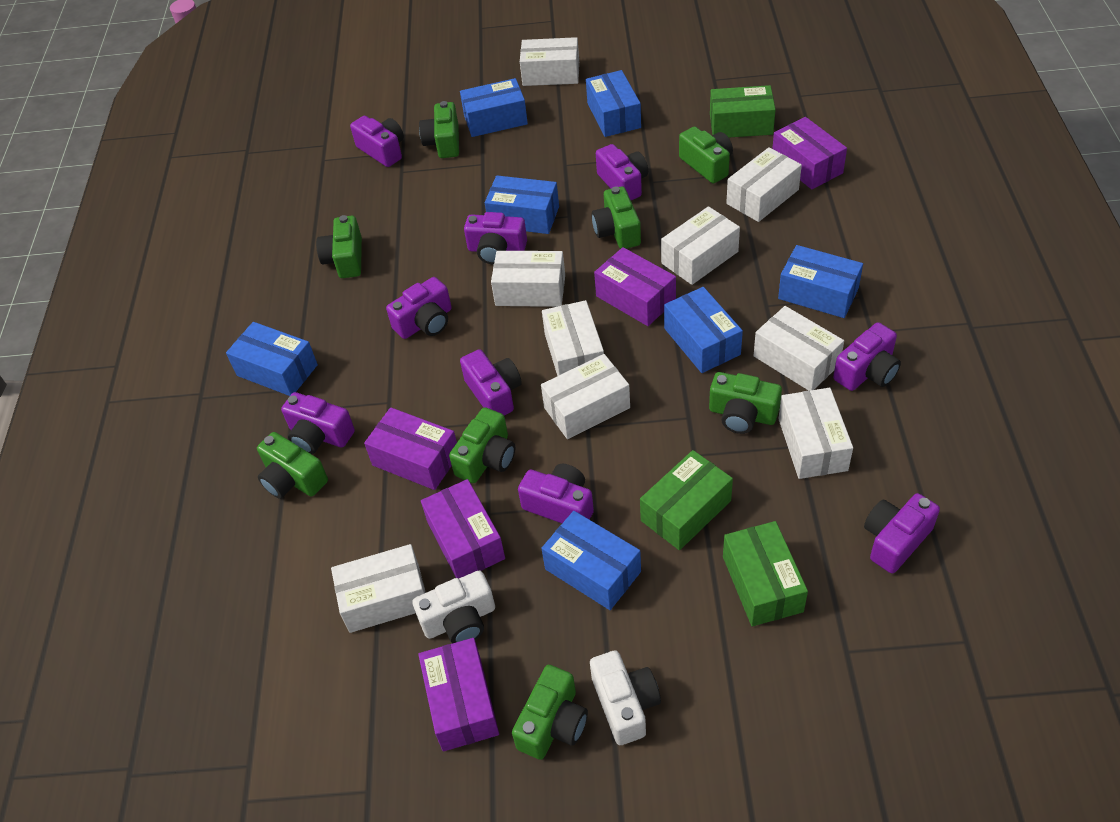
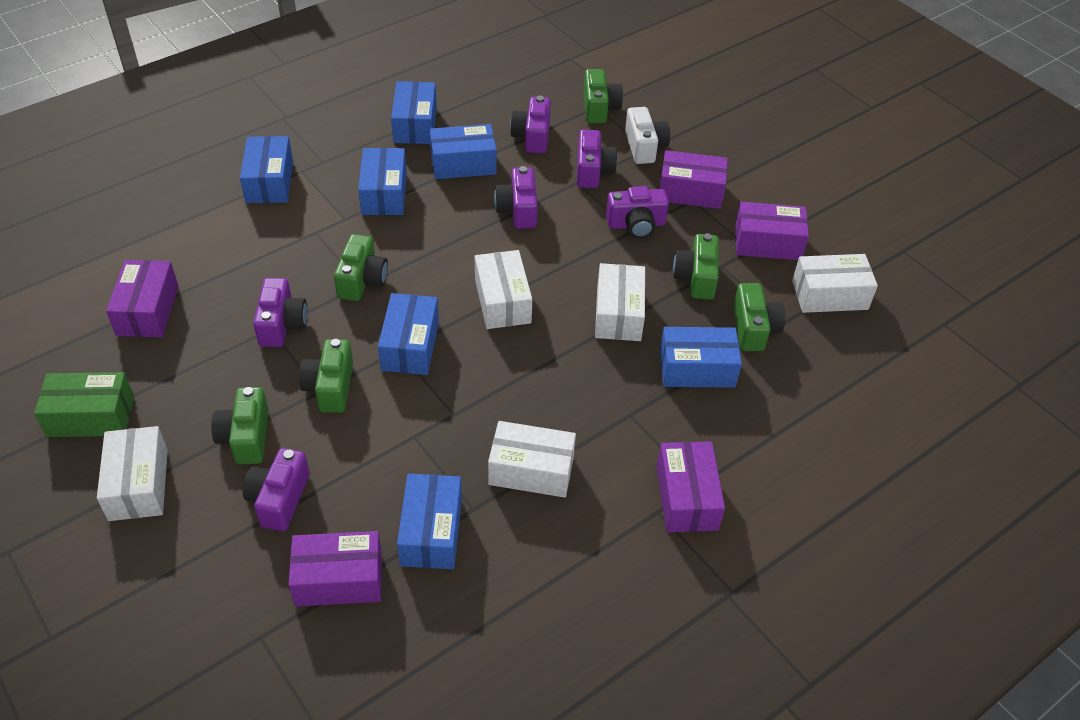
green box: [640,450,733,550] [710,85,776,137] [723,521,808,626] = 3 -> [34,372,134,437] = 1
green camera: [257,432,328,499] [316,215,362,278] [419,101,459,158] [449,407,515,483] [512,665,588,760] [592,186,641,249] [679,126,733,183] [709,372,782,434] = 8 -> [211,387,269,464] [299,339,353,413] [334,234,388,301] [583,69,623,123] [673,233,719,300] [733,283,785,351] = 6
purple camera: [281,392,355,454] [350,116,404,167] [386,277,452,339] [460,349,522,415] [464,212,527,264] [518,464,594,523] [596,144,648,200] [833,322,901,391] [864,493,940,574] = 9 -> [243,448,310,531] [253,278,308,347] [494,166,538,229] [510,96,551,154] [577,130,618,188] [606,186,669,239] = 6
white box: [331,544,426,633] [491,251,565,307] [520,37,579,86] [541,354,630,439] [542,300,604,376] [661,206,740,285] [726,147,802,222] [754,306,844,391] [778,388,853,479] = 9 -> [97,426,168,521] [475,250,532,329] [488,421,576,498] [595,263,645,341] [792,254,878,313] = 5
white camera: [412,570,495,643] [590,650,661,745] = 2 -> [625,107,670,164] = 1

